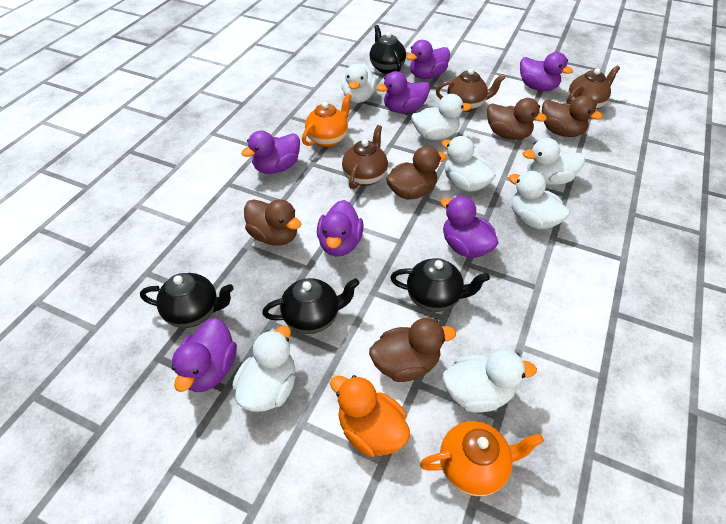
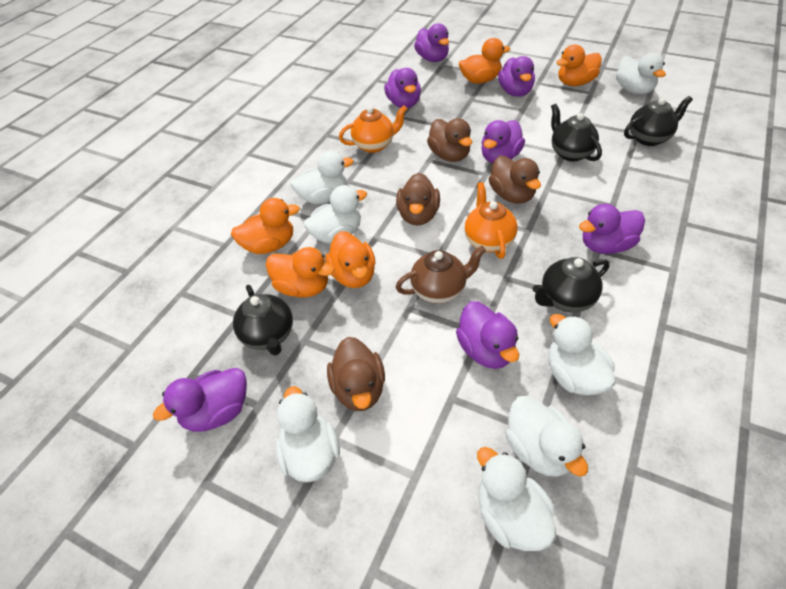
brown duck: [244,199,302,246] [369,318,456,382] [386,146,447,200] [487,98,547,140] [542,95,603,137] = 5 -> [327,337,385,411] [396,173,440,226] [427,118,472,162] [489,156,541,204] = 4
brown teapot: [342,125,388,189] [436,68,505,112] [566,65,620,109] = 3 -> [396,246,486,304] = 1
orange duck: [330,375,410,457] = 1 -> [231,198,300,254] [266,247,334,297] [325,231,376,288] [459,38,511,84] [556,45,602,86] = 5

